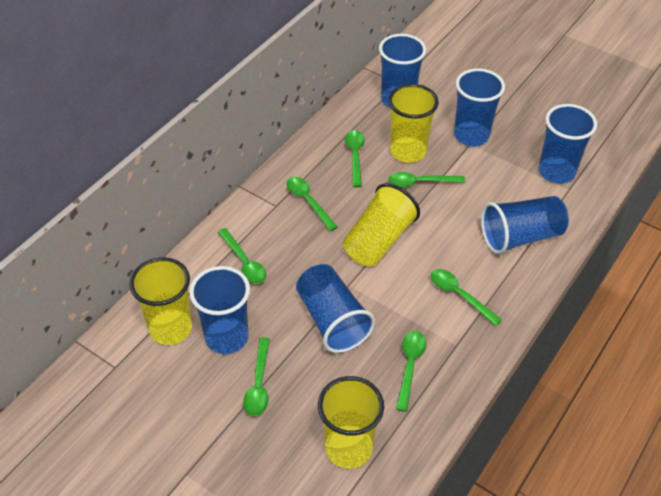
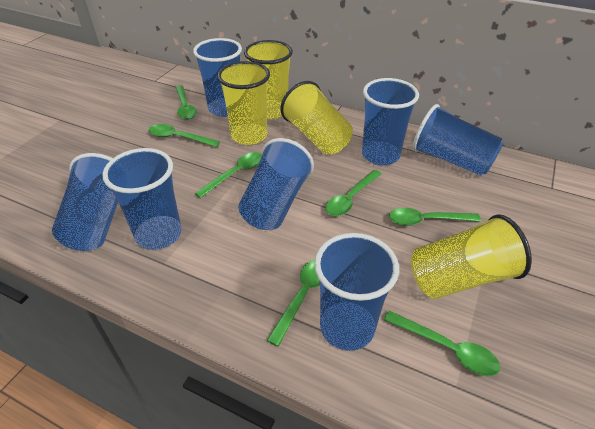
blue cup: [189,266,250,354] [296,264,375,353] [379,34,426,108] [454,68,505,146] [481,196,569,254] [539,104,597,184] = 6 -> [52,153,118,251] [102,148,182,250] [193,38,242,117] [238,138,314,230] [314,233,399,351] [362,78,419,165] [412,104,504,176] = 7

